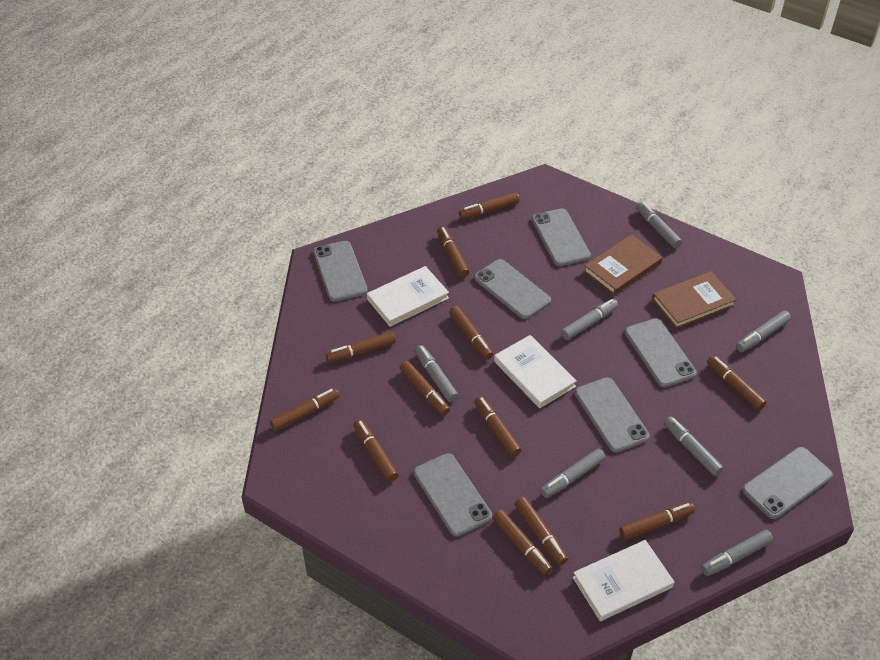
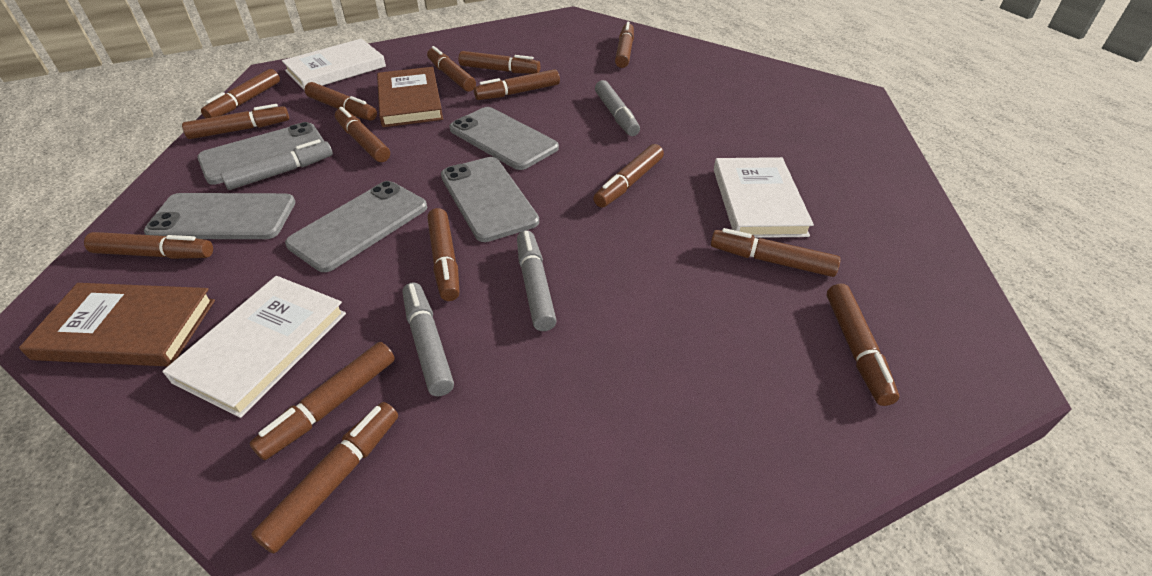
brown marker: [270,388,339,431] [326,332,396,362] [354,419,398,482] [400,361,450,416] [437,227,469,278] [449,306,493,359] [459,192,520,219] [474,396,522,457] [493,510,553,575] [515,497,568,565] [619,502,695,540] [707,356,767,410] = 12 -> [84,232,213,259] [182,104,289,139] [201,69,280,118] [250,342,395,460] [251,402,398,554] [304,82,377,121] [335,107,390,162] [427,46,476,92] [427,208,459,301] [458,51,540,74] [474,69,560,100] [593,144,664,208] [615,22,634,68] [711,228,841,277] [827,284,899,406] = 15
grey marker: [415,345,458,402] [540,449,605,498] [561,299,618,340] [636,202,682,248] [664,416,724,476] [701,530,773,576] [736,311,791,352] = 7 -> [220,139,333,190] [403,282,454,396] [517,231,557,331] [595,80,640,136] = 4
grey phone: [313,241,368,302] [414,453,492,537] [474,259,551,319] [532,208,591,266] [575,377,650,453] [625,318,697,387] [742,447,833,519] = 7 -> [144,193,296,239] [197,122,325,185] [285,181,427,272] [441,157,539,242] [449,107,559,170] = 5

